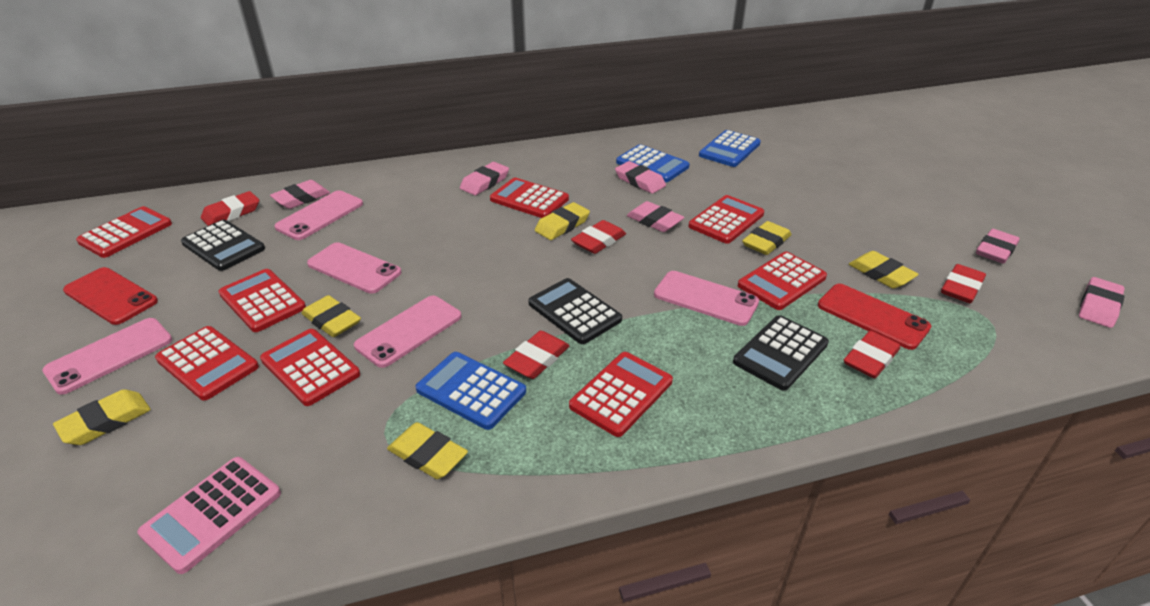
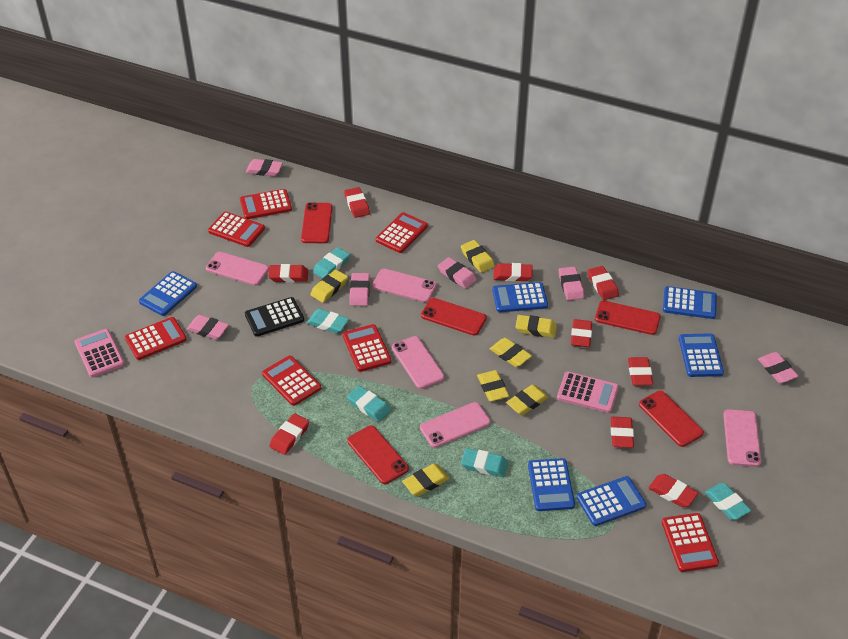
black calculator: [181,220,265,271] [528,278,622,344] [733,315,829,391] = 3 -> [245,297,304,336] = 1
blue calculator: [415,352,526,430] [616,144,690,182] [699,130,761,167] = 3 -> [139,271,197,316] [492,282,548,312] [528,458,575,511] [577,476,646,526] [663,286,717,319] [679,333,724,377] = 6
pink calculator: [137,457,281,574] = 1 -> [74,329,124,377] [557,371,619,413] = 2
red calculator: [76,206,172,258] [155,326,259,401] [218,269,306,332] [260,329,360,406] [490,178,569,218] [569,352,673,437] [689,195,764,244] [738,252,827,310] = 8 -> [125,317,187,360] [208,212,265,247] [240,189,292,219] [262,356,322,406] [343,324,391,372] [376,212,428,253] [662,513,719,572] = 7
red eraser: [201,191,259,226] [503,331,570,379] [571,220,626,254] [844,331,900,378] [941,264,986,303] = 5 -> [268,264,308,283] [269,413,309,455] [344,187,370,218] [493,263,533,281] [571,319,592,347] [588,266,619,300] [611,417,634,448] [628,357,653,386] [649,474,698,507] = 9
red phone: [63,267,158,325] [818,284,931,350] = 2 -> [301,203,332,243] [347,425,409,484] [421,298,487,335] [595,301,661,335] [639,391,704,447] = 5
turquoise eraser: none = 0 -> [307,309,349,334] [313,247,350,278] [347,386,391,422] [461,448,508,477] [705,483,751,520] = 5
yellow eraser: [53,389,151,445] [301,295,361,337] [387,422,468,479] [535,202,590,240] [742,221,791,255] [849,251,919,289] = 6 -> [310,269,348,303] [402,464,450,496] [461,240,495,273] [477,370,509,401] [490,338,532,367] [506,385,549,415] [516,315,557,338] = 7

